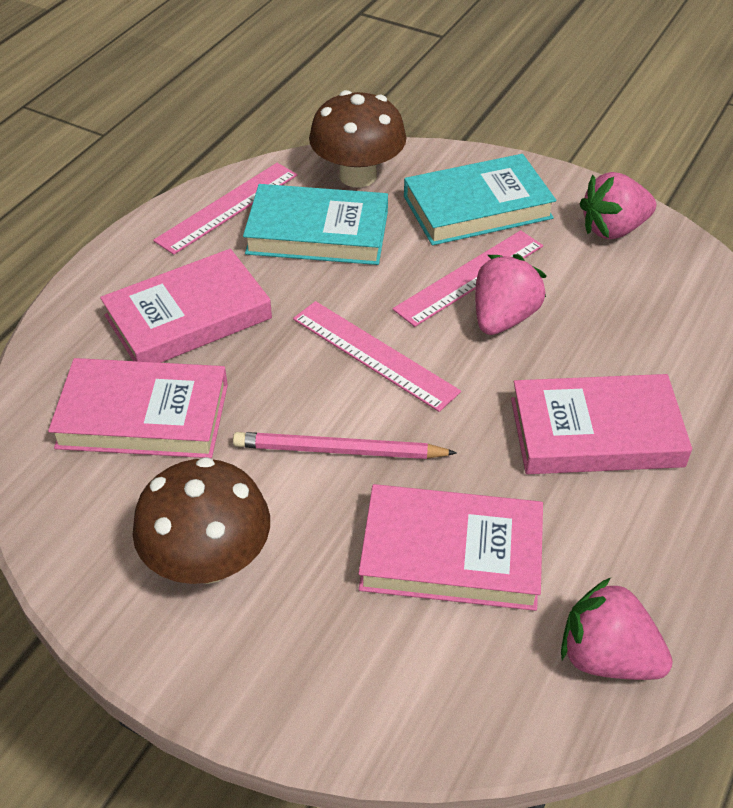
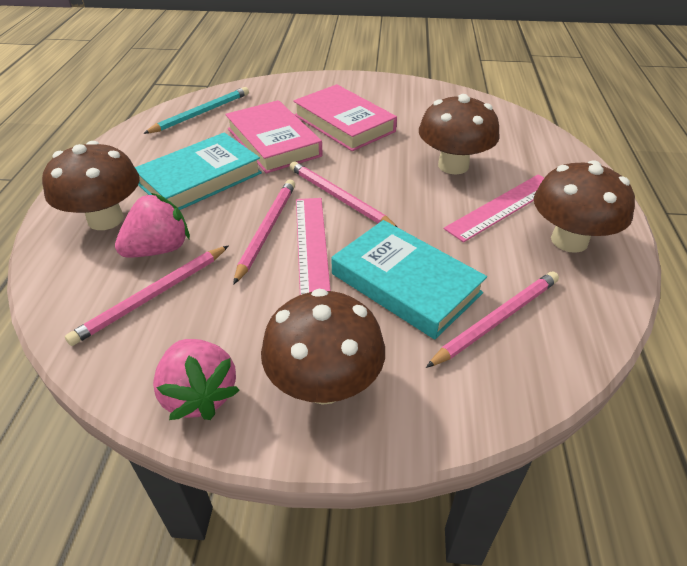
brown mushroom: [133,457,270,584] [309,90,407,187] = 2 -> [42,141,140,230] [261,289,385,405] [419,94,500,175] [534,160,635,253] = 4
pink book: [48,358,228,458] [100,249,272,363] [358,484,543,611] [511,374,692,474] = 4 -> [225,100,323,174] [293,84,397,151] = 2
pink pencil: [233,432,457,459] = 1 -> [65,245,229,346] [233,179,295,285] [289,161,397,227] [426,271,559,368] = 4
pink ruler: [153,163,297,255] [293,301,461,412] [392,230,543,327] = 3 -> [296,198,331,295] [444,175,544,242] = 2
pink strawberry: [475,254,547,335] [561,578,673,680] [580,172,656,239] = 3 -> [115,193,190,258] [153,339,240,420] = 2
turquoise pencil: none = 0 -> [143,87,249,134] = 1

